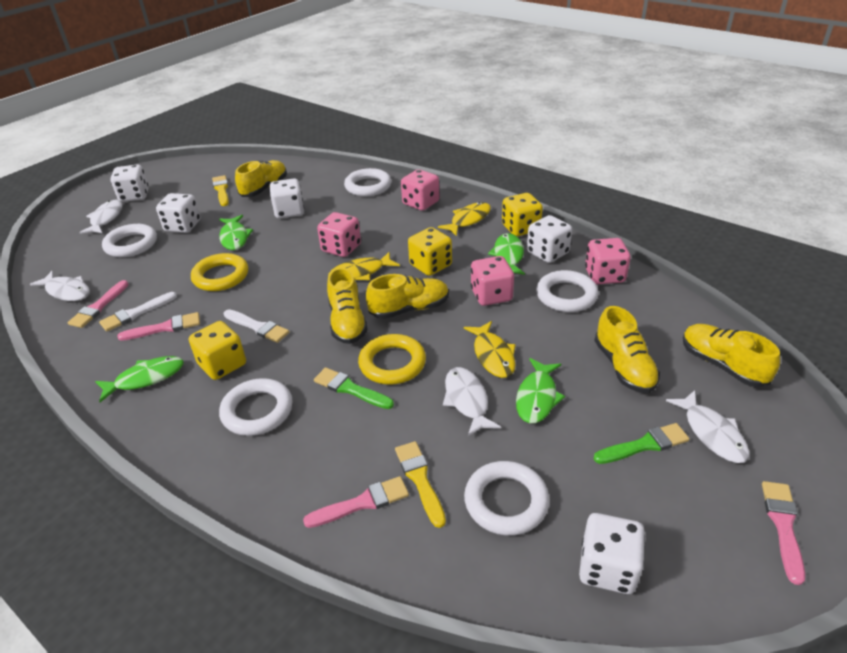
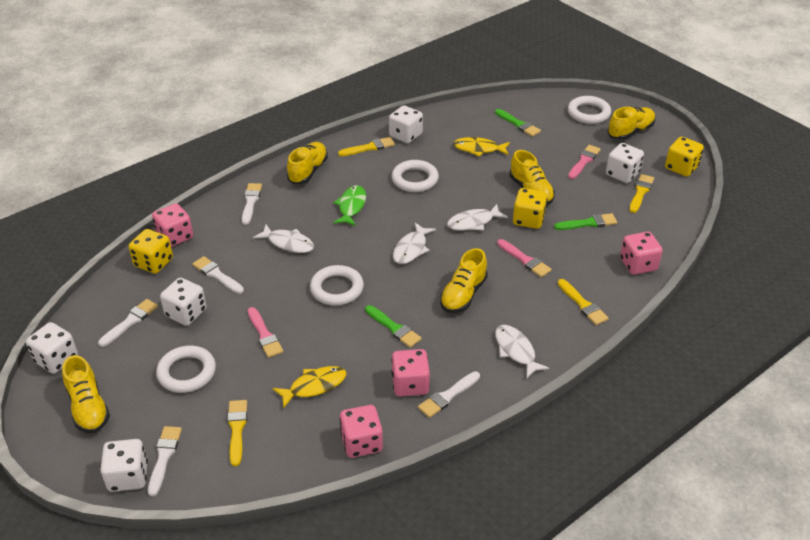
green brush: [314,367,394,409] [594,423,689,464] = 2 -> [365,305,422,348] [495,109,541,137] [554,213,617,230] = 3
green fish: [95,356,184,402] [219,215,253,250] [488,233,525,275] [516,358,565,423] = 4 -> [333,185,366,226] = 1
pink brush: [68,280,129,328] [117,312,200,341] [303,476,409,528] [762,481,805,585] = 4 -> [248,307,283,358] [497,239,552,277] [568,145,601,179] = 3
white brush: [99,292,177,332] [224,309,289,343] = 2 -> [98,299,158,347] [147,426,182,496] [192,256,244,294] [242,183,262,225] [418,371,480,418] = 5
white ring: [102,224,157,257] [219,378,293,436] [344,168,391,196] [464,461,550,536] [536,270,599,312] = 5 -> [156,346,216,393] [310,265,364,306] [391,160,439,192] [568,96,611,124] = 4
yellow brush: [212,175,229,206] [395,441,446,528] = 2 -> [227,400,247,466] [338,137,395,156] [558,279,609,325] [629,174,654,213] = 4
yellow fish: [328,252,400,280] [438,202,491,236] [464,321,516,378] = 3 -> [273,366,347,409] [453,137,510,157] = 2
yellow ring: [191,253,248,291] [358,334,426,385] = 2 -> none = 0

